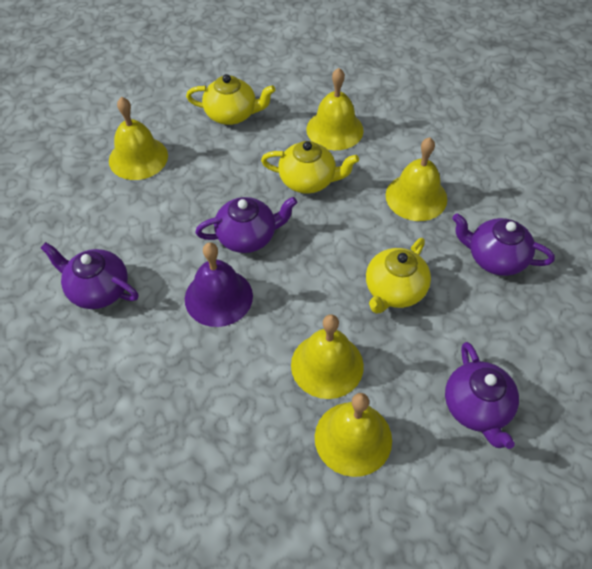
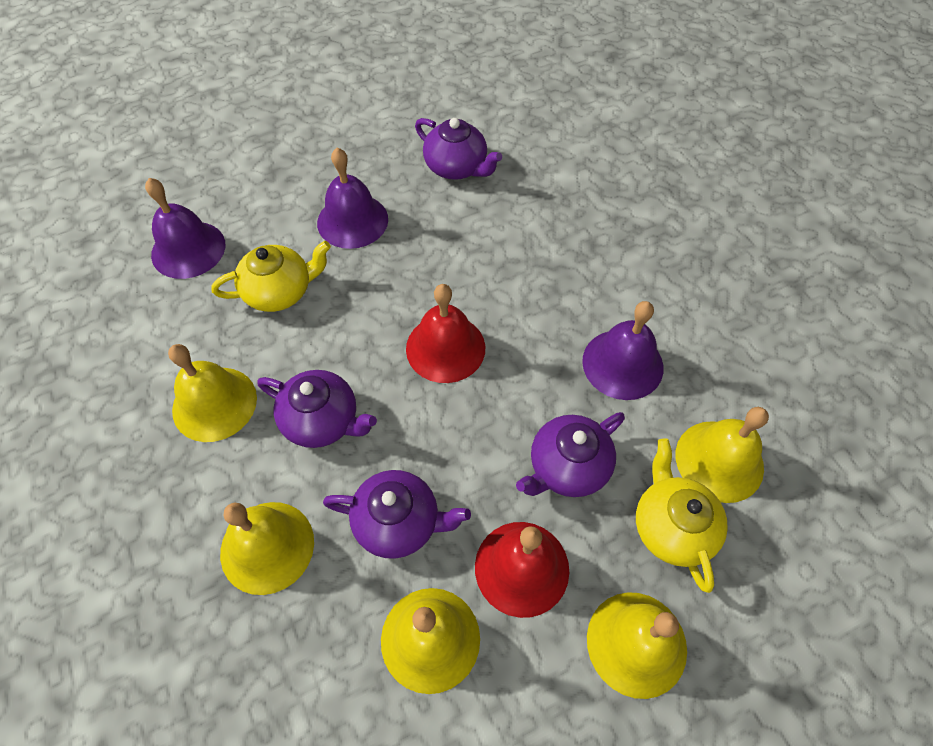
purple bell: [185,242,253,327] = 1 -> [145,178,225,279] [317,148,388,249] [582,301,663,400] = 3
red bell: none = 0 -> [406,284,485,383] [475,522,569,618] = 2
yellow teapot: [186,74,275,125] [261,141,359,194] [366,238,431,314] = 3 -> [211,241,331,312] [636,438,728,593] = 2

